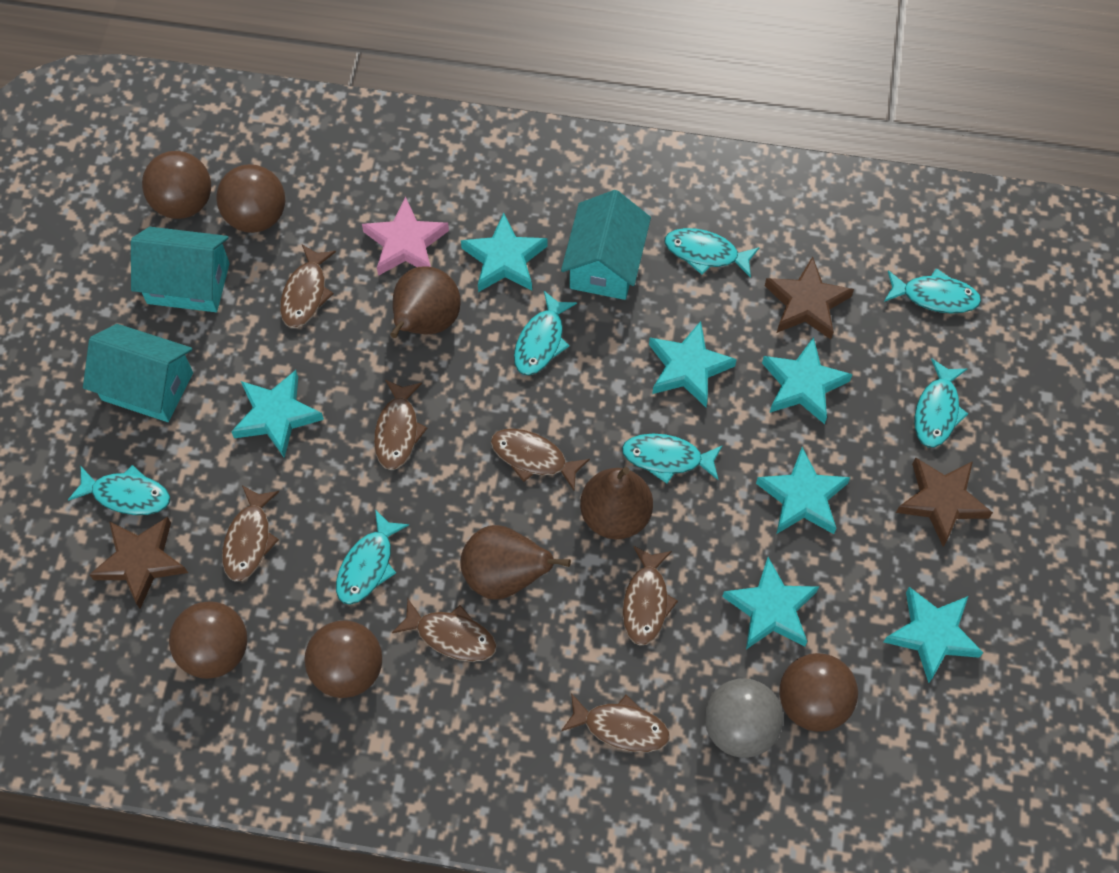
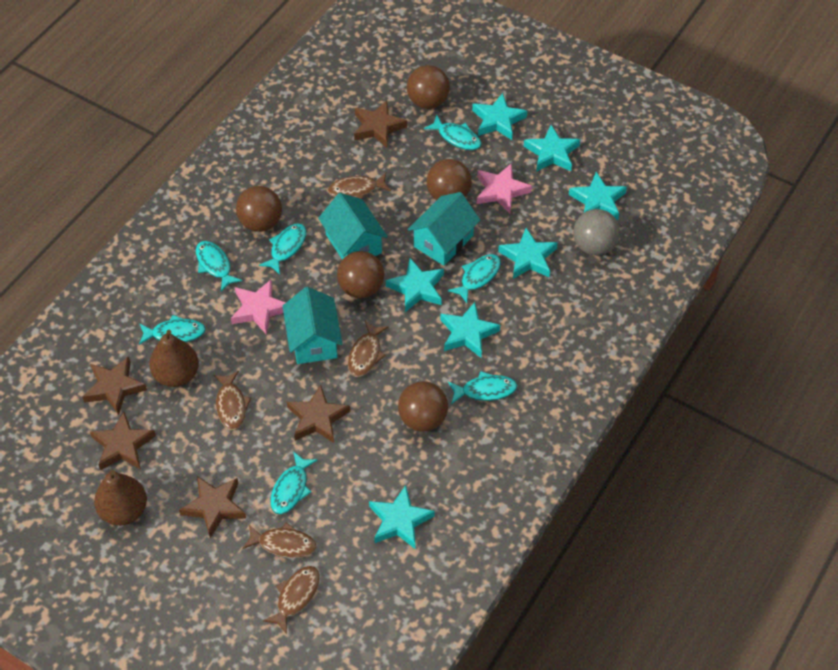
brown fish: [222,485,279,582] [280,244,336,328] [374,380,427,470] [392,599,497,662] [491,429,590,490] [561,693,670,752] [623,546,678,646] = 7 -> [213,371,251,430] [242,522,317,558] [263,566,320,634] [328,173,391,199] [348,321,389,377] = 5
brown pear: [390,266,461,338] [460,525,571,600] [580,467,653,539] = 3 -> [94,470,147,526] [149,330,199,387] = 2
brown star: [89,517,188,609] [765,257,854,339] [896,457,993,547] = 3 -> [82,357,147,415] [90,412,156,470] [179,476,246,538] [287,385,350,443] [354,100,407,148] = 5
pink star: [362,197,449,276] = 1 -> [231,280,286,335] [477,163,532,213] = 2

